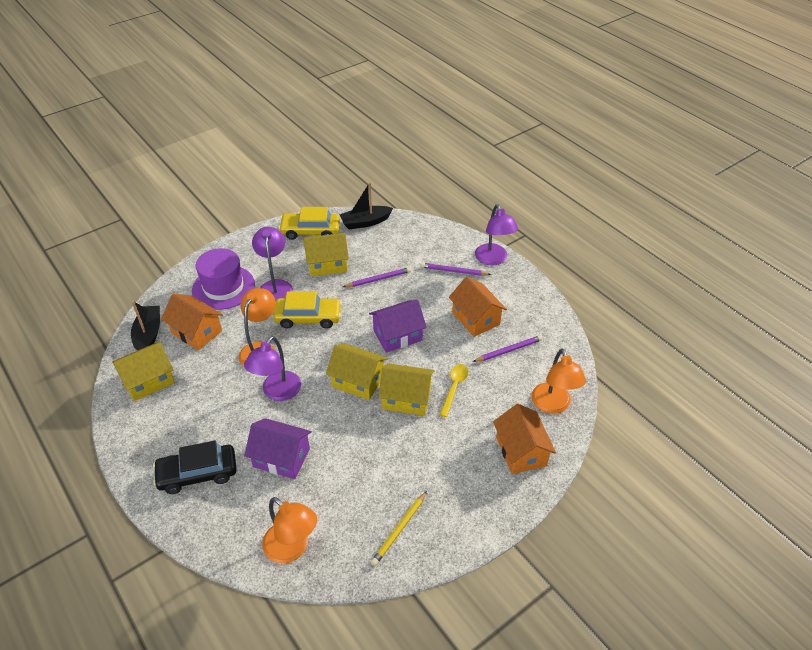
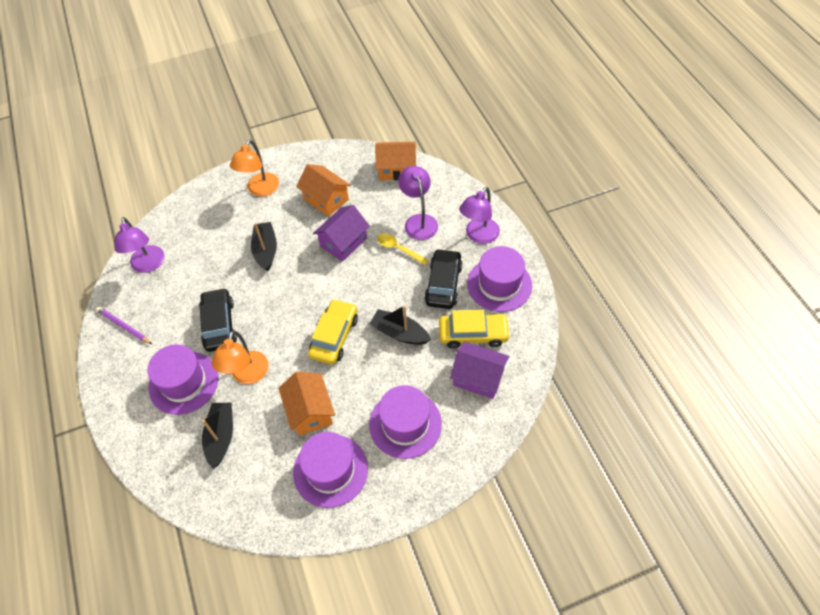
black boat: [131,301,160,351] [339,182,393,229] = 2 -> [202,403,233,468] [251,222,277,272] [369,305,431,345] = 3
black car: [153,441,237,494] = 1 -> [199,288,237,352] [424,249,463,309] = 2
orange lamp: [239,288,276,366] [262,497,317,564] [532,349,586,414] = 3 -> [212,331,269,384] [230,140,279,197] = 2
purple hat: [192,248,255,310] = 1 -> [148,344,219,415] [293,432,368,508] [369,385,442,459] [467,246,532,312] = 4
purple pencil: [343,267,411,287] [421,263,491,276] [473,335,543,362] = 3 -> [96,307,152,344] = 1
yellow house: [112,342,175,401] [303,233,349,276] [326,344,388,400] [378,363,434,416] = 4 -> none = 0
yellow pencil: [371,491,427,566] = 1 -> none = 0

